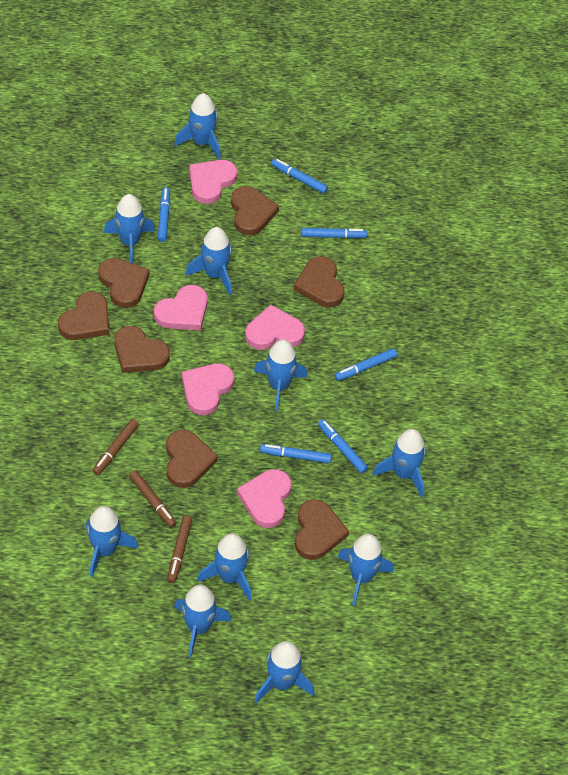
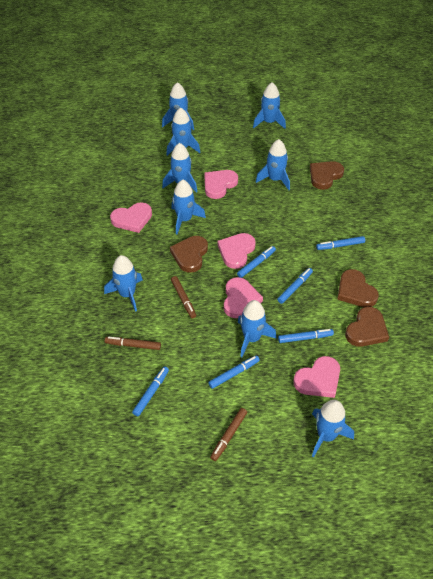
blue rocket: [86,506,138,577] [104,194,155,263] [174,93,221,159] [174,585,231,657] [185,227,232,295] [197,533,252,601] [254,339,307,411] [255,641,314,703] [338,534,393,606] [373,429,426,498] = 10 -> [104,255,143,312] [162,82,194,130] [162,143,197,193] [166,107,201,156] [171,180,206,234] [238,300,277,357] [253,82,286,129] [256,139,290,190] [312,400,354,457] = 9
brown heart: [58,291,109,340] [98,258,150,308] [114,326,170,373] [166,430,218,488] [231,186,279,235] [293,256,344,307] [295,499,349,560] = 7 -> [170,236,208,273] [310,161,344,190] [337,269,379,307] [345,307,389,347] = 4

